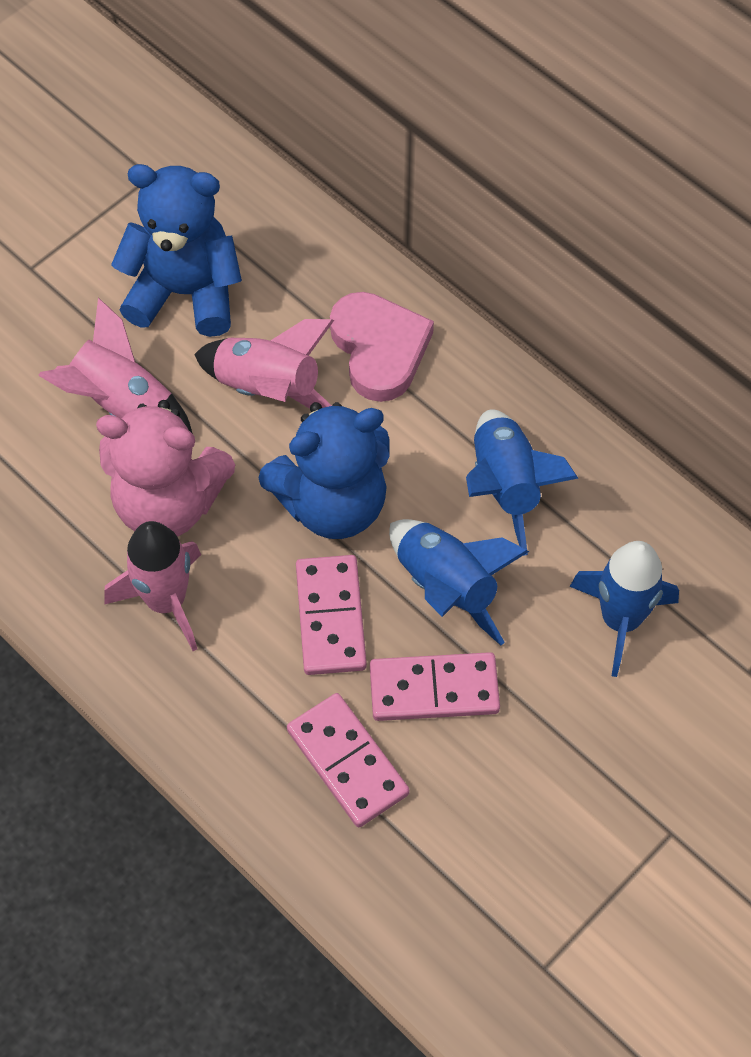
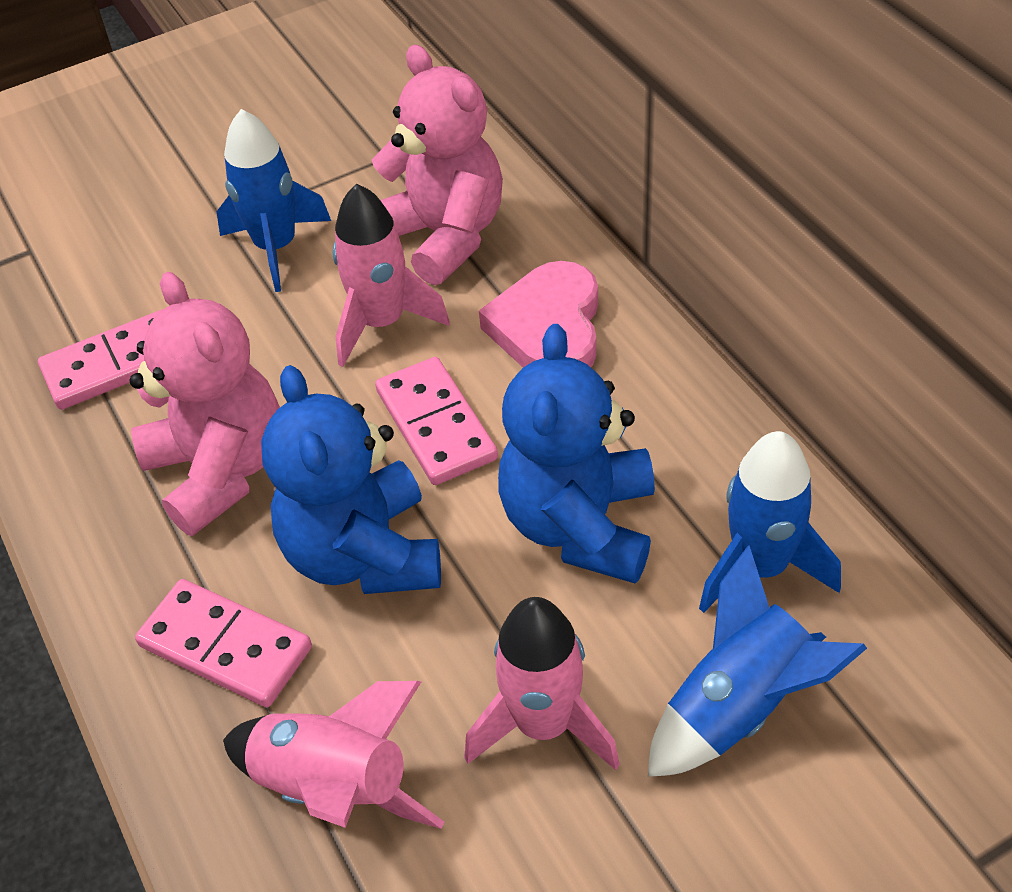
pink teddy bear: [96,400,235,537] = 1 -> [130,272,280,536] [372,45,503,285] = 2

